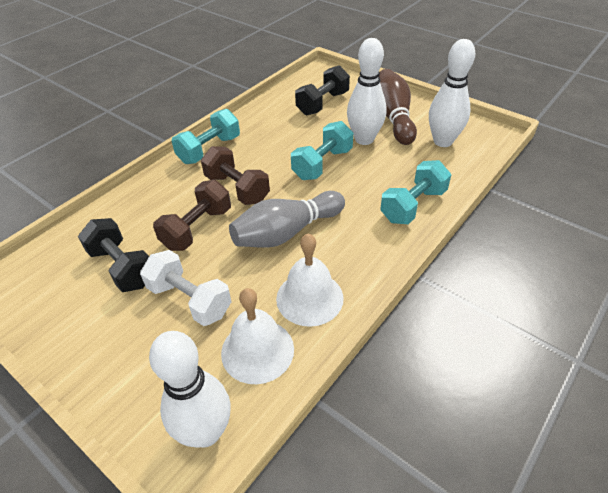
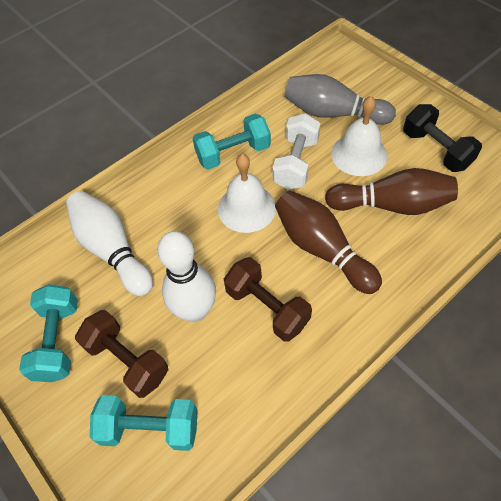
black dumbbell: [78,218,149,292] [295,65,350,116] = 2 -> [403,104,482,172] = 1
brown bowling pin: [379,69,417,145] = 1 -> [275,191,382,294] [325,168,458,215] = 2
white bowling pin: [149,331,230,448] [347,38,387,145] [429,39,475,147] = 3 -> [66,191,153,296] [157,231,216,322] = 2

